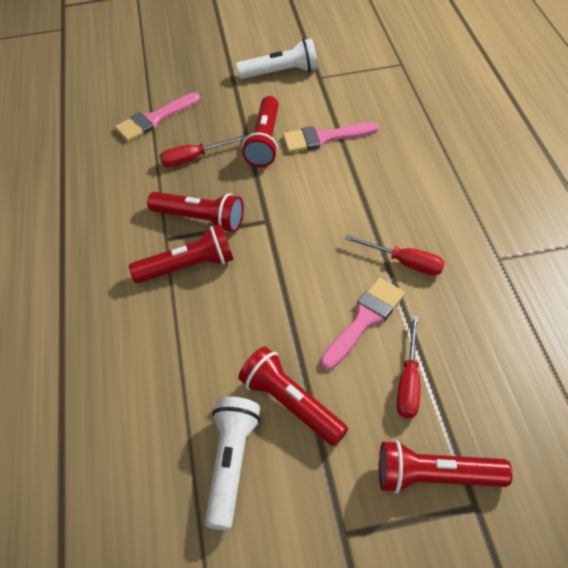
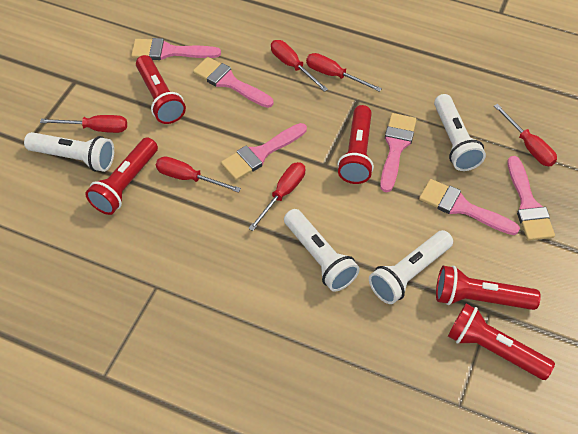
pink brush: [115,92,200,142] [283,122,379,153] [320,278,405,370] = 3 -> [131,38,221,60] [193,57,274,108] [221,123,307,180] [380,113,417,192] [419,179,520,235] [508,156,555,241] = 6
red screwdriver: [159,135,246,167] [344,235,445,275] [397,315,420,419] = 3 -> [40,115,127,133] [156,157,241,193] [248,162,305,231] [271,40,328,92] [306,53,382,92] [494,104,557,166] = 6
white flashlight: [205,397,260,530] [236,38,318,79] = 2 -> [24,132,114,172] [284,209,360,292] [369,230,453,304] [434,94,486,171] = 4

